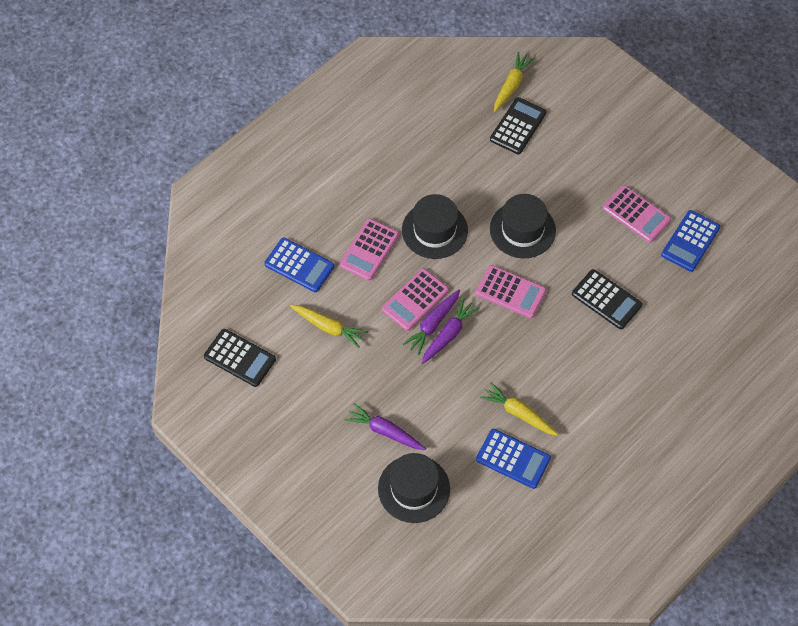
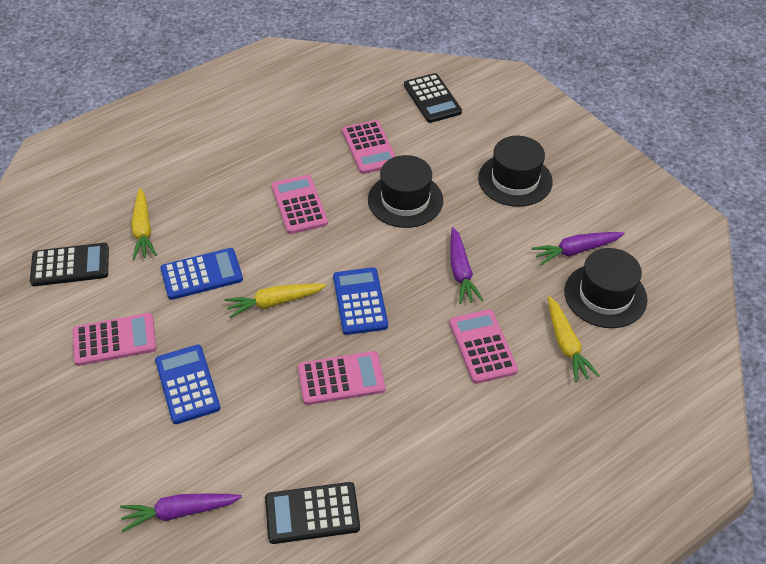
pink calculator: [339,219,399,281] [382,268,449,331] [476,265,546,318] [603,185,671,243] = 4 -> [72,313,156,366] [272,175,328,234] [298,351,385,405] [342,120,396,174] [449,309,518,384] = 5

